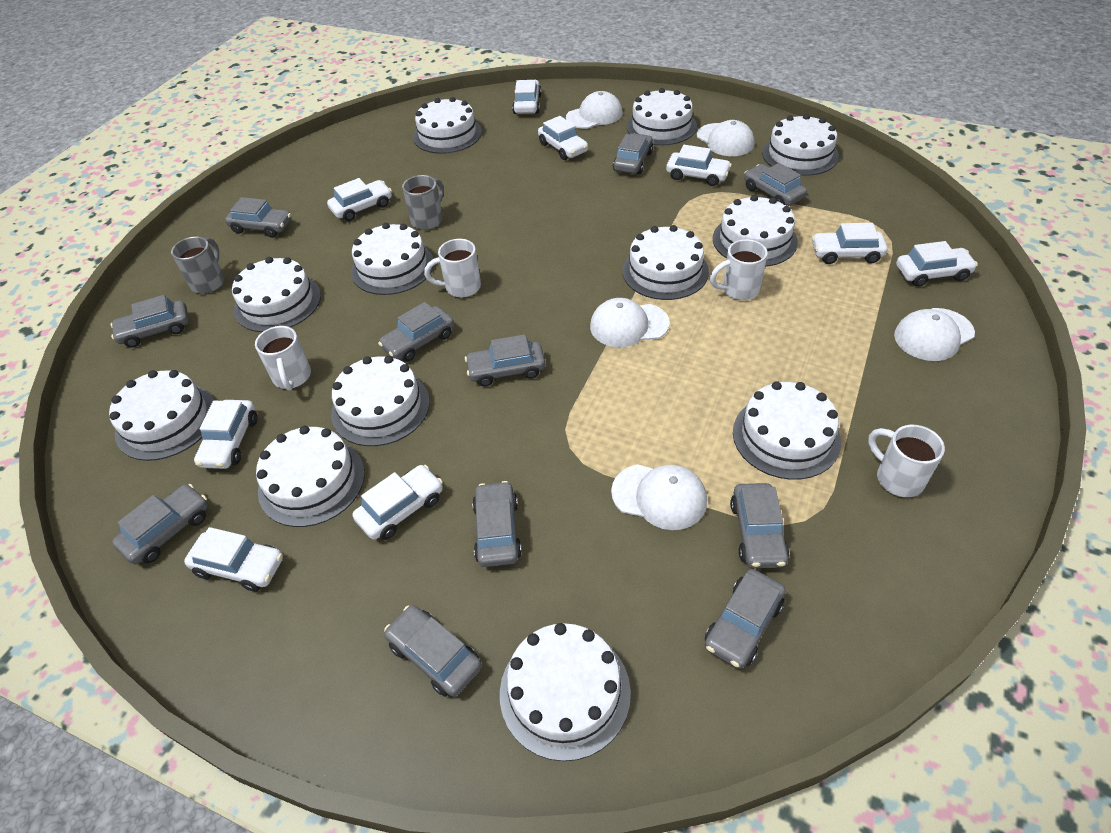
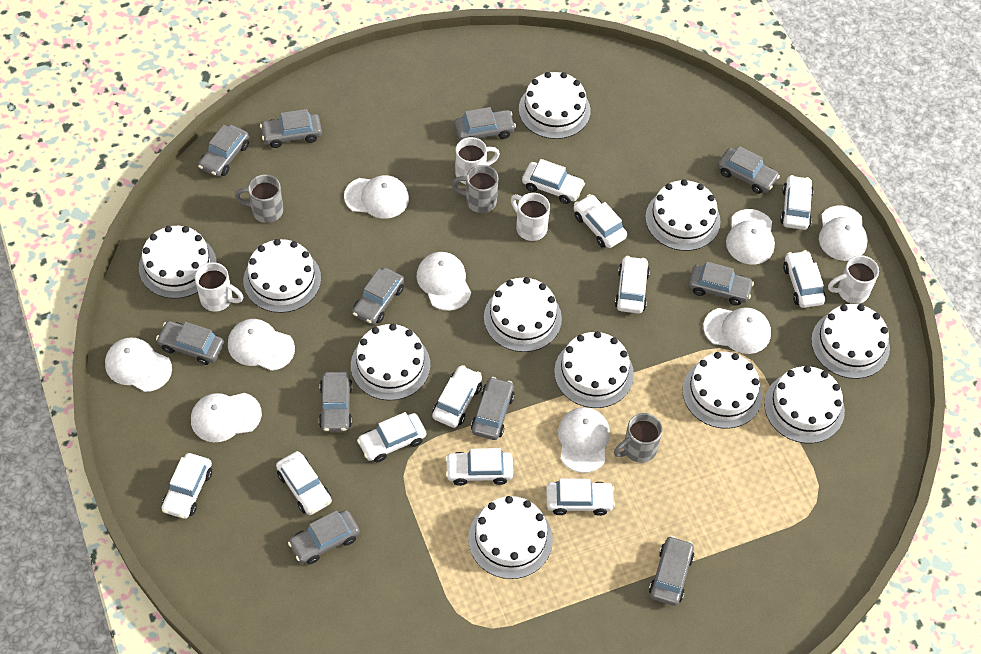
grey mug: [171,237,225,294] [402,175,444,230] = 2 -> [235,174,283,223] [452,165,499,213] [614,413,663,463] = 3
white cake: [109,370,214,461] [232,257,321,332] [256,426,365,527] [331,356,430,446] [351,223,434,295] [413,97,482,154] [500,623,631,761] [623,225,709,300] [627,88,697,145] [713,195,798,267] [733,381,841,480] [762,114,839,176] = 12 -> [139,226,217,299] [243,239,321,313] [351,324,430,401] [468,496,553,579] [484,277,562,352] [519,72,591,139] [554,331,634,408] [645,179,721,251] [682,352,763,429] [764,366,845,443] [811,304,890,379] = 11
white cap: [566,91,623,129] [590,298,670,347] [611,464,707,530] [697,120,754,156] [894,308,975,361] = 5 -> [105,337,172,392] [191,393,262,442] [228,319,295,371] [344,175,409,219] [417,252,471,311] [558,407,610,473] [703,307,771,354] [726,209,775,264] [819,205,868,261] = 9
white car: [184,527,283,592] [194,400,258,469] [327,178,392,221] [353,465,443,540] [512,80,542,114] [538,116,588,160] [666,145,732,186] [812,223,888,264] [896,241,978,287] = 9 -> [162,453,212,519] [276,451,332,515] [357,412,426,463] [432,365,482,428] [445,448,513,486] [522,159,585,204] [546,479,615,516] [574,194,628,248] [615,256,650,314] [780,175,814,230] [783,250,825,308] = 11

